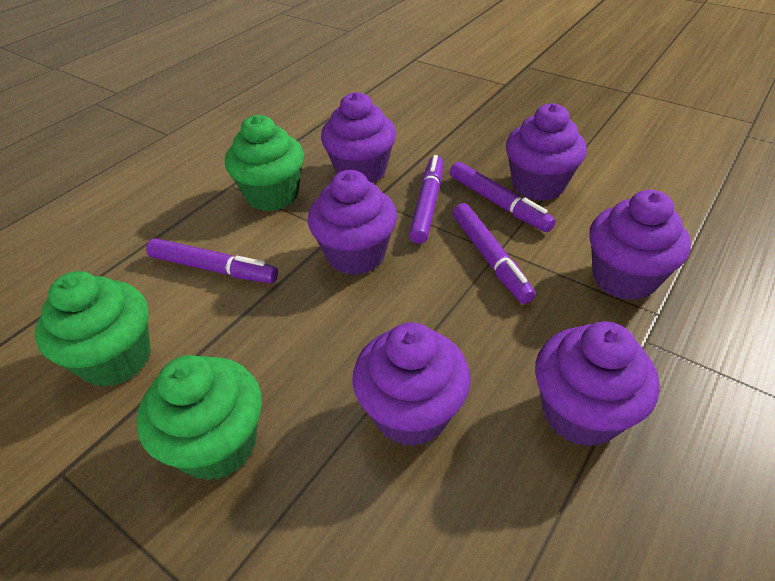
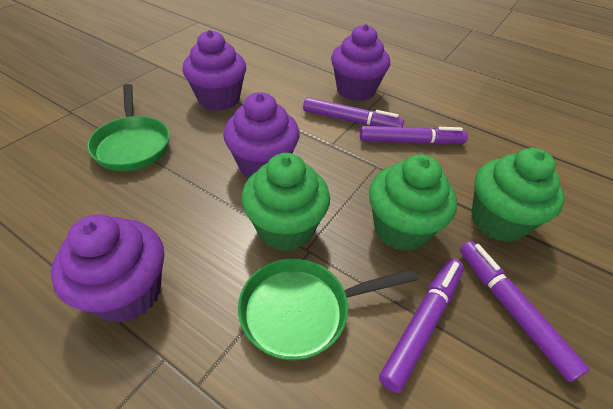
green pan: none = 0 -> [87,84,170,171] [238,258,418,360] = 2
purple cupcake: [308,170,397,275] [321,92,396,183] [352,323,471,447] [506,103,587,201] [535,321,660,447] [589,190,691,300] = 6 -> [51,214,164,323] [182,30,246,111] [223,92,300,178] [331,24,390,101] = 4

